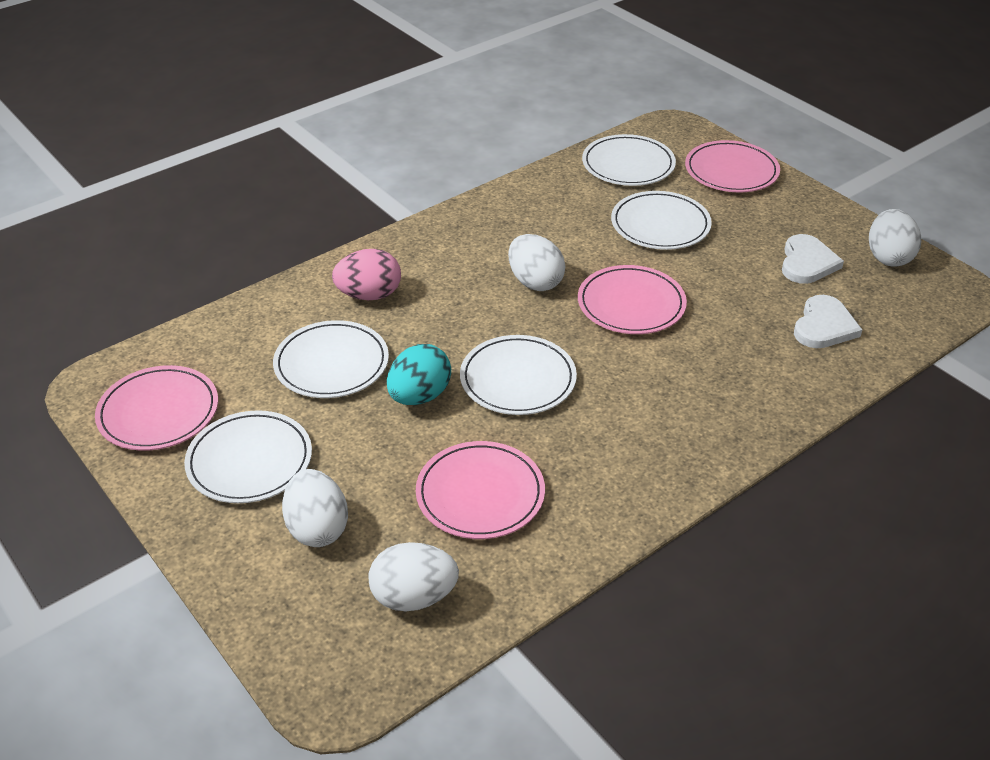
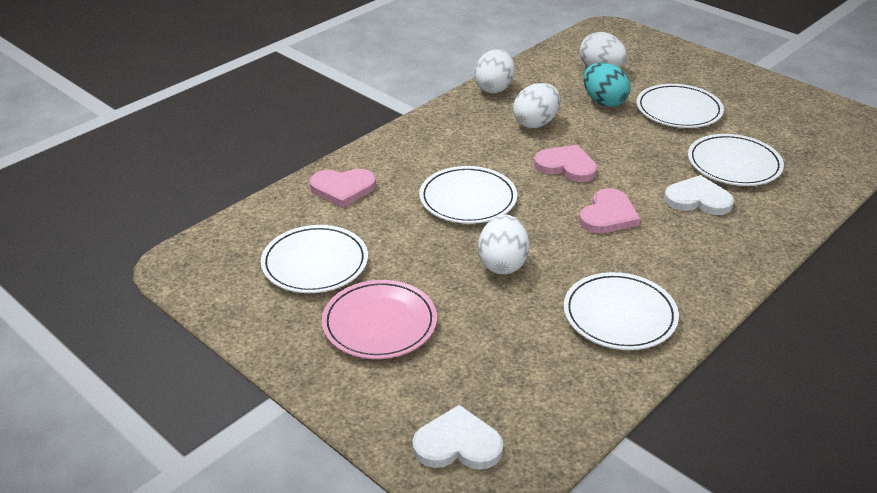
pink egg: [332,249,401,300] = 1 -> none = 0
pink heart: none = 0 -> [310,169,376,207] [534,145,597,182] [579,188,640,233] = 3
pink plate: [95,365,218,451] [416,441,545,539] [578,265,687,334] [685,140,780,192] = 4 -> [322,280,437,359] = 1

